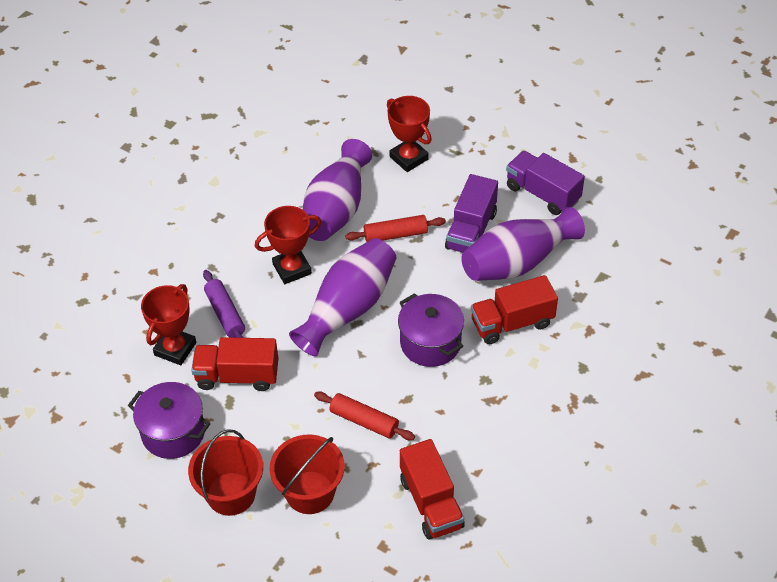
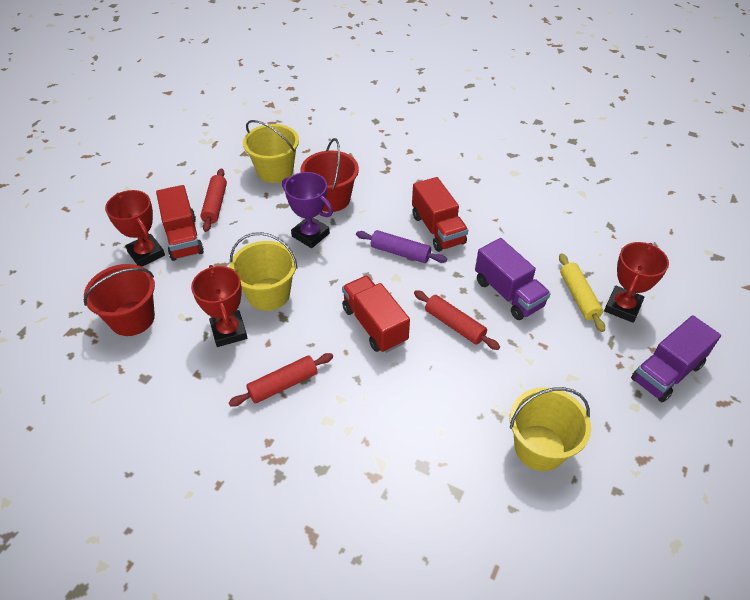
purple pot: [128,382,210,459] [398,293,464,367] = 2 -> none = 0
purple trophy: none = 0 -> [282,172,333,248] = 1
purple vase: [289,238,397,356] [303,139,372,241] [461,207,585,281] = 3 -> none = 0
red rolling pin: [314,391,415,440] [345,215,446,242] = 2 -> [200,168,227,232] [229,353,333,406] [414,290,500,350] = 3
yellow bucket: none = 0 -> [230,232,297,311] [243,120,299,183] [510,387,591,471] = 3
yellow rolling pin: none = 0 -> [559,253,605,332] = 1

